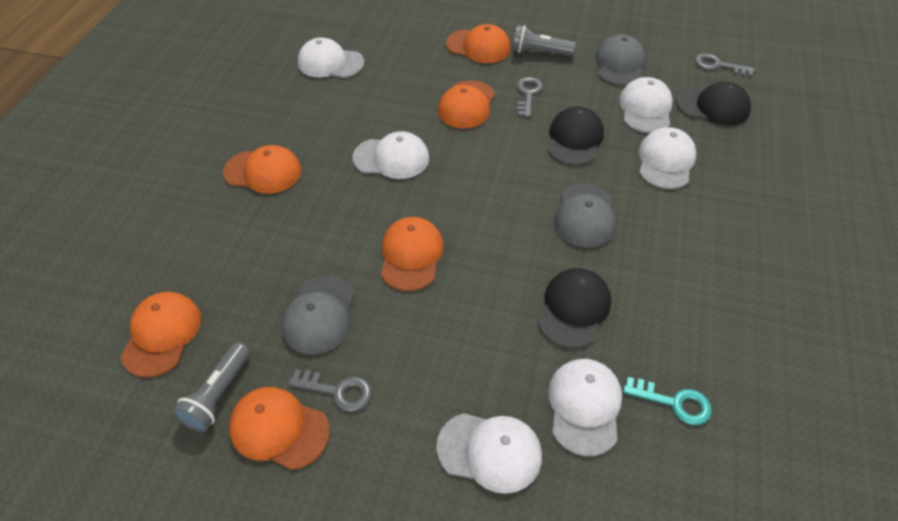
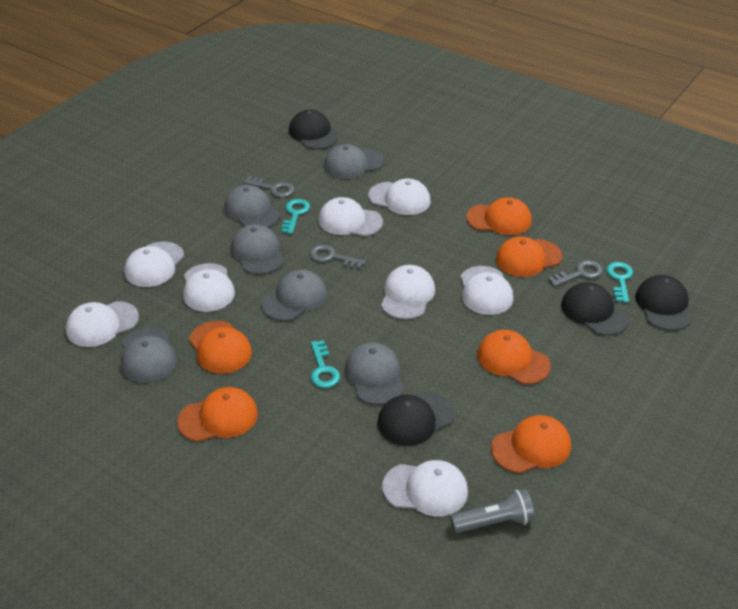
black cap: [537,268,611,348] [548,106,604,166] [676,82,751,126] = 3 -> [289,110,338,149] [377,392,454,446] [561,282,629,336] [635,275,692,331] = 4
grey cap: [282,275,355,354] [554,183,616,247] [595,35,645,86] = 3 -> [121,327,177,383] [224,185,280,228] [231,224,284,275] [261,270,327,321] [324,144,384,179] [345,342,405,405] = 6
grey flashlight: [172,342,250,432] [512,25,576,56] = 2 -> [450,489,535,533] = 1
turquoise key: [623,377,712,425] = 1 -> [281,199,310,234] [311,340,340,388] [606,262,633,303] = 3
white cap: [298,38,364,78] [352,131,429,179] [436,413,542,494] [548,359,622,456] [619,77,673,133] [639,127,696,189] = 6 -> [66,301,139,347] [124,242,184,287] [183,263,235,312] [318,197,383,236] [368,179,431,215] [381,265,435,319] [382,460,468,516] [461,266,513,315] = 8

